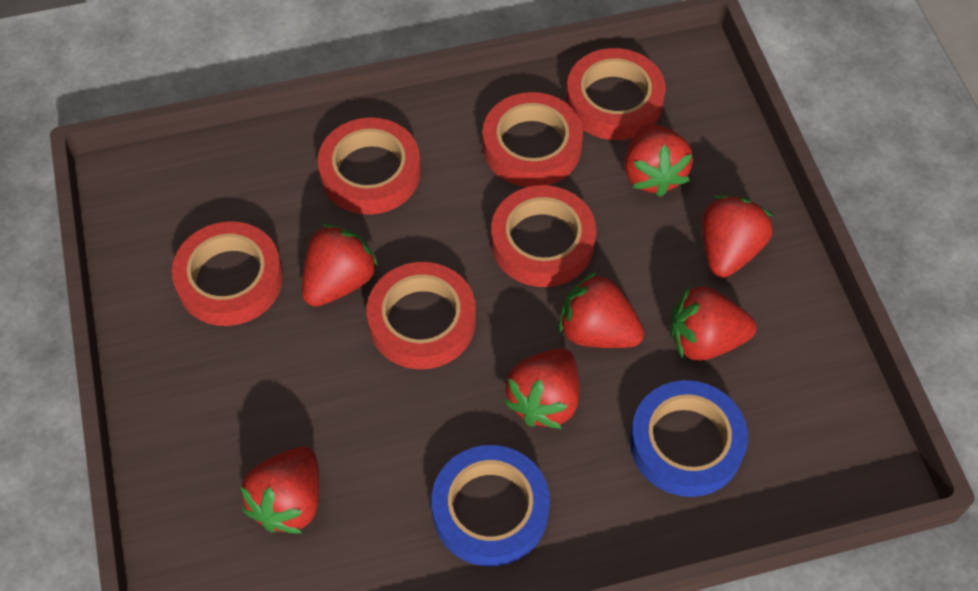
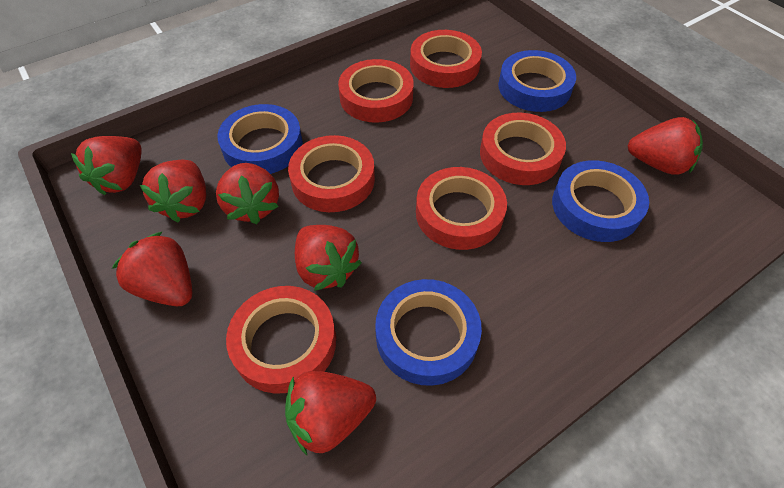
blue tape: [431,445,550,567] [630,380,748,497] = 2 -> [217,104,303,174] [375,279,482,386] [498,50,576,112] [552,160,649,242] = 4

